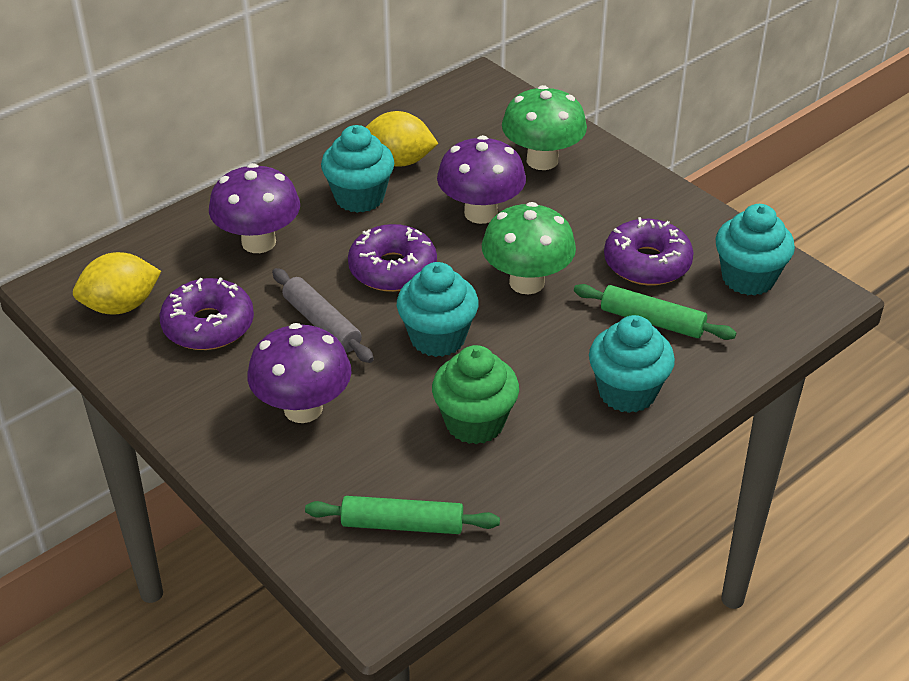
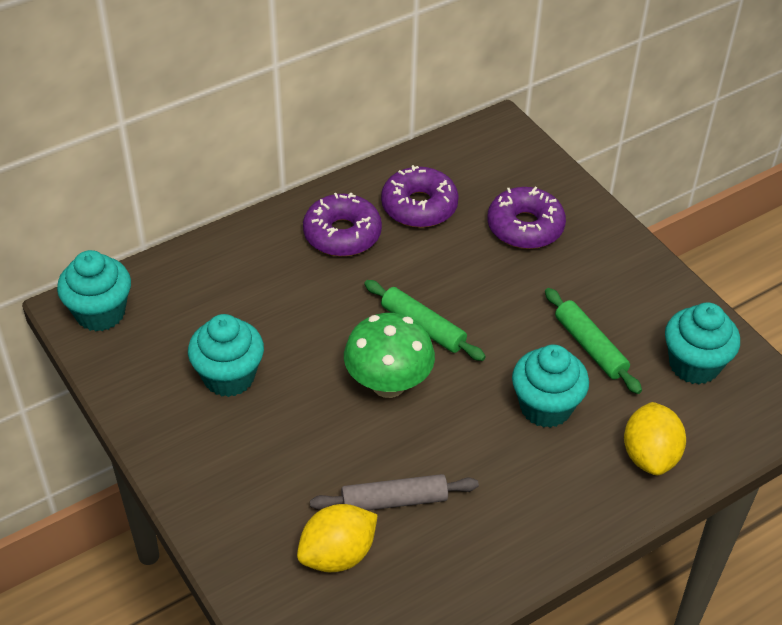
green cupcake: [432,345,519,444] = 1 -> none = 0
green mushroom: [482,202,576,295] [502,85,587,170] = 2 -> [344,313,435,398] = 1
purple mushroom: [209,163,300,253] [247,323,351,423] [437,135,526,224] = 3 -> none = 0

